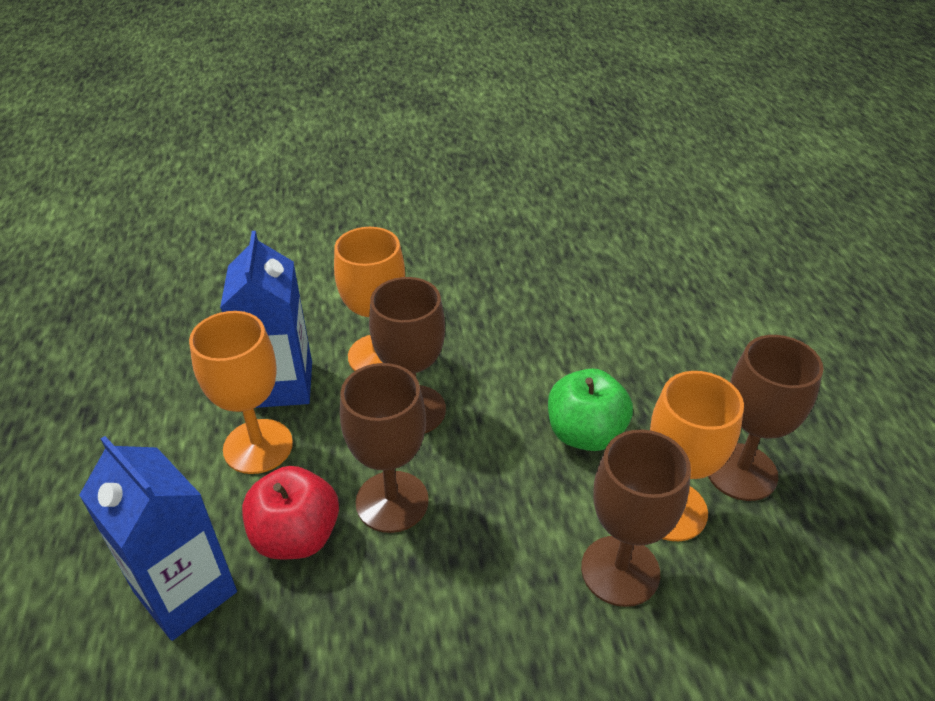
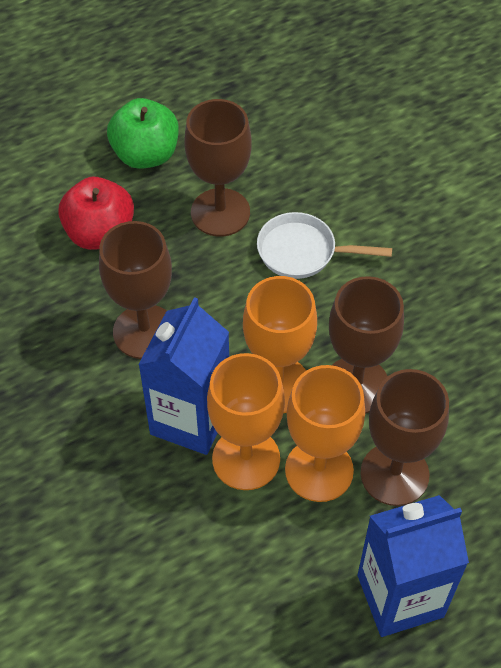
white pan: none = 0 -> [257,212,392,279] = 1

